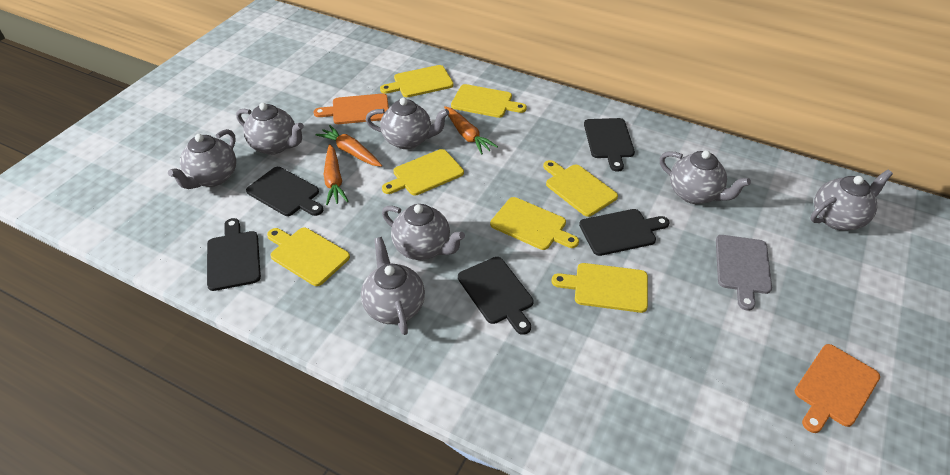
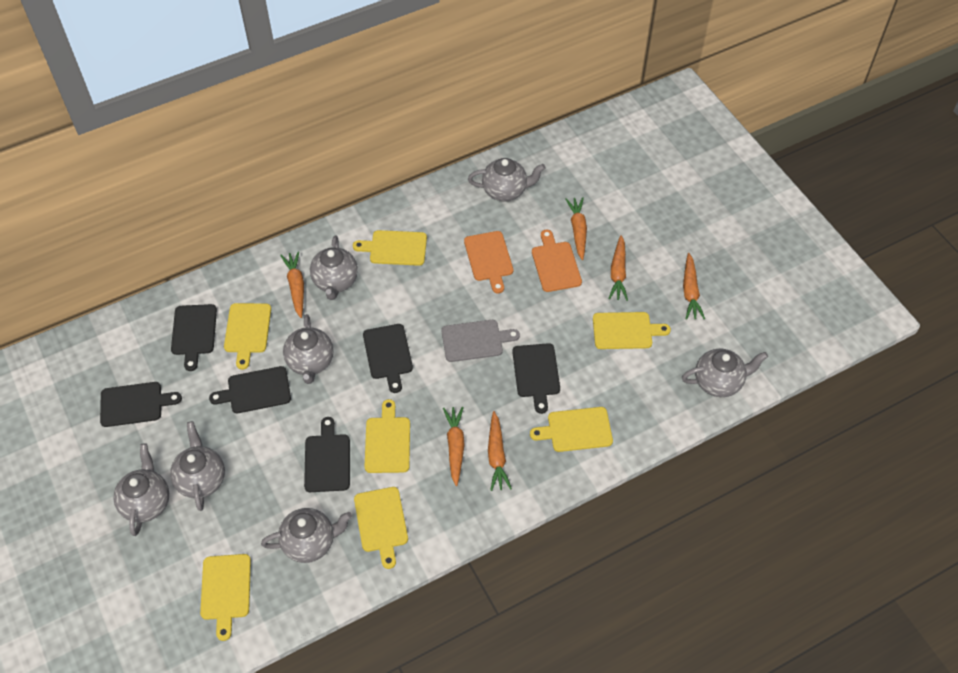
black cutting board: [207,218,261,291] [246,167,323,216] [458,257,534,335] [579,209,670,256] [584,118,635,172] = 5 -> [100,382,182,427] [171,304,217,371] [209,366,291,413] [304,417,350,492] [363,324,413,393] [512,343,560,414] = 6
orange carrot: [315,125,382,167] [324,144,348,205] [444,106,498,155] = 3 -> [280,251,304,318] [443,406,465,486] [488,411,512,491] [566,197,587,260] [608,235,628,301] [683,253,705,320] = 6

